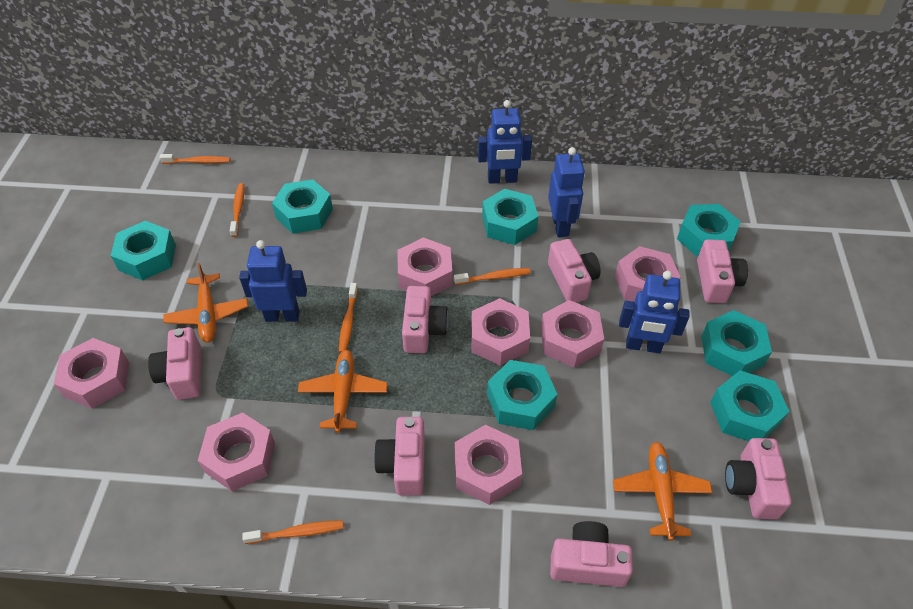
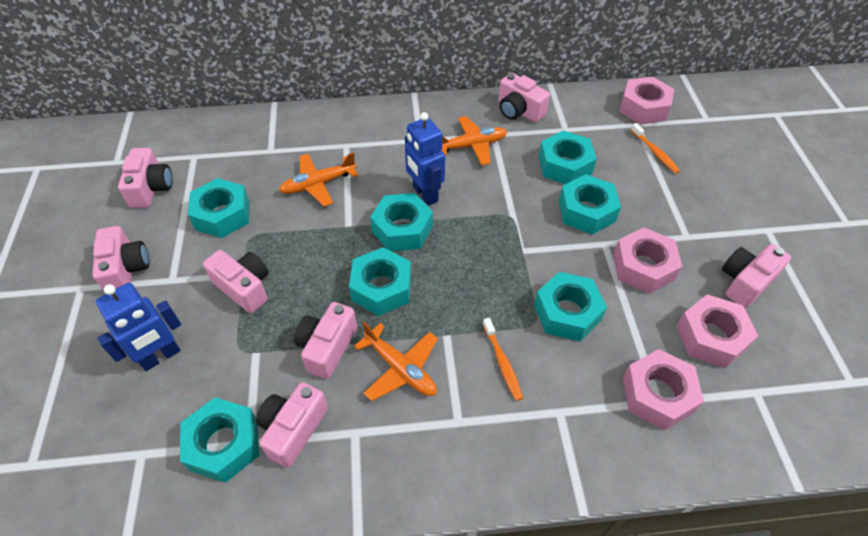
blue robot: [239,240,307,322] [478,100,532,184] [548,147,585,237] [619,271,689,353] = 4 -> [96,283,181,371] [405,112,445,206] = 2
orange toothbrush: [160,154,230,164] [230,183,244,237] [242,520,344,544] [339,283,358,353] [454,268,531,285] = 5 -> [483,318,523,401] [631,123,680,174] = 2
pink nut: [54,338,129,409] [198,413,275,491] [397,237,452,296] [455,425,522,505] [471,298,530,366] [541,300,604,368] [615,246,681,302] = 7 -> [613,228,683,294] [619,76,674,125] [623,349,704,430] [676,294,758,368] = 4

